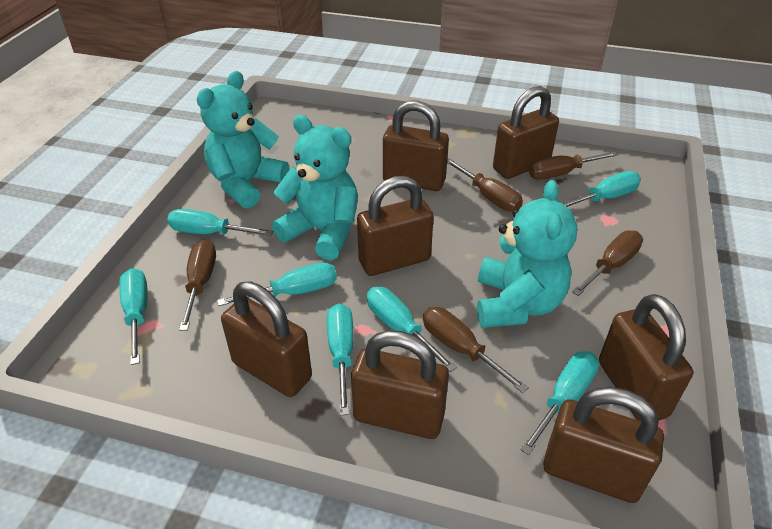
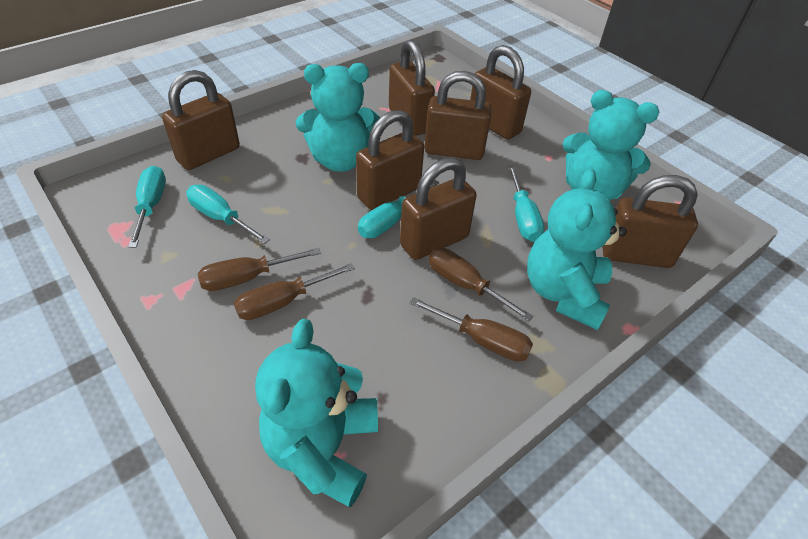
brown screwdriver: [179,240,216,331] [423,307,529,393] [447,158,523,212] [529,151,618,180] [572,230,643,296] = 5 -> [198,248,321,291] [234,263,355,320] [410,297,533,361] [429,248,534,321] = 4
turquoise screwdriver: [119,268,148,365] [167,209,273,236] [217,263,337,306] [327,303,354,415] [367,287,457,372] [520,351,599,455] [562,171,641,207] = 7 -> [128,166,166,248] [186,185,270,244] [358,179,439,238] [508,165,544,242] = 4
turquoise teddy bear: [197,71,289,209] [272,115,358,260] [477,180,577,328] = 3 -> [255,319,378,507] [296,63,380,172] [527,169,627,330] [562,90,659,201] = 4

